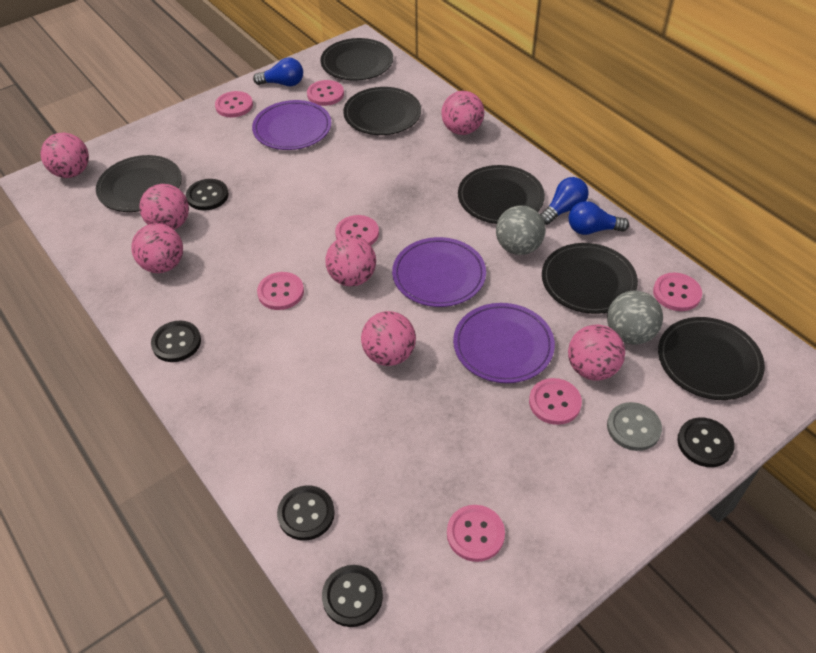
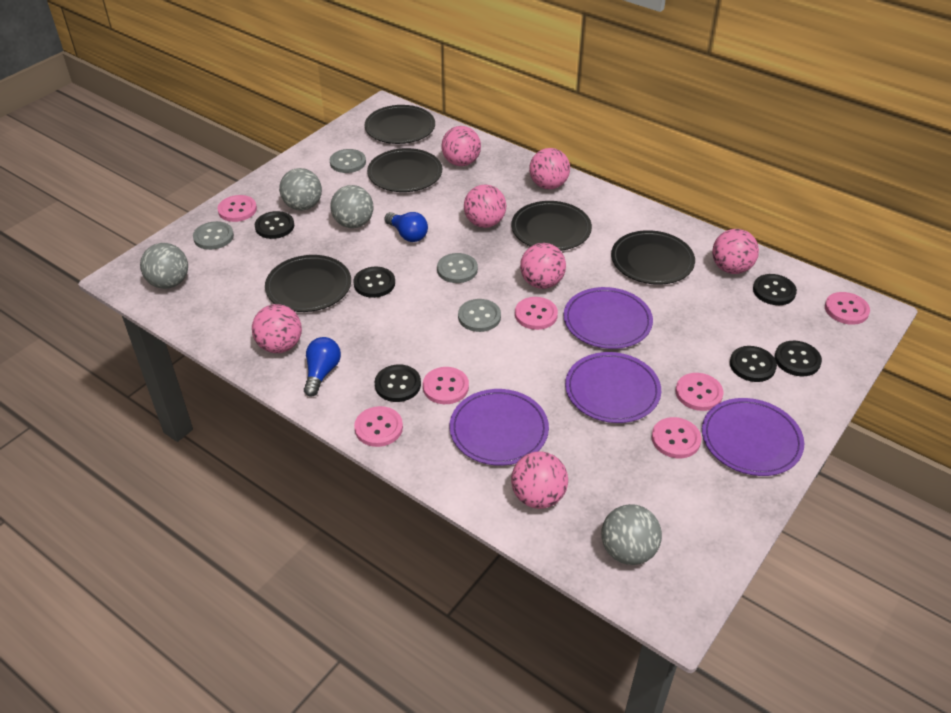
black button: [151,321,201,362] [186,179,229,210] [277,485,335,541] [322,565,383,627] [677,417,735,467] = 5 -> [255,211,294,239] [353,267,395,298] [375,364,421,402] [730,346,777,382] [753,274,797,305] [774,341,822,376] = 6
black plate: [96,155,182,212] [321,38,393,81] [343,87,421,135] [458,165,545,224] [542,243,638,314] [658,317,765,400] = 6 -> [265,255,351,312] [365,105,435,144] [367,148,442,192] [511,201,592,251] [611,230,695,285] = 5
blue light bulb: [253,58,303,86] [540,177,589,225] [569,201,629,235] = 3 -> [304,337,341,397] [384,212,428,242] = 2
grey ball: [496,205,546,255] [607,291,663,345] = 2 -> [140,243,188,289] [279,168,322,211] [330,185,373,228] [601,504,662,565] = 4
grey button: [607,402,662,451] = 1 -> [193,221,234,250] [330,149,366,173] [437,253,478,283] [458,299,501,332] = 4
purple plate: [252,100,331,150] [392,237,486,307] [453,303,555,383] = 3 -> [449,389,549,466] [563,287,653,349] [565,352,661,423] [702,398,804,476] = 4

